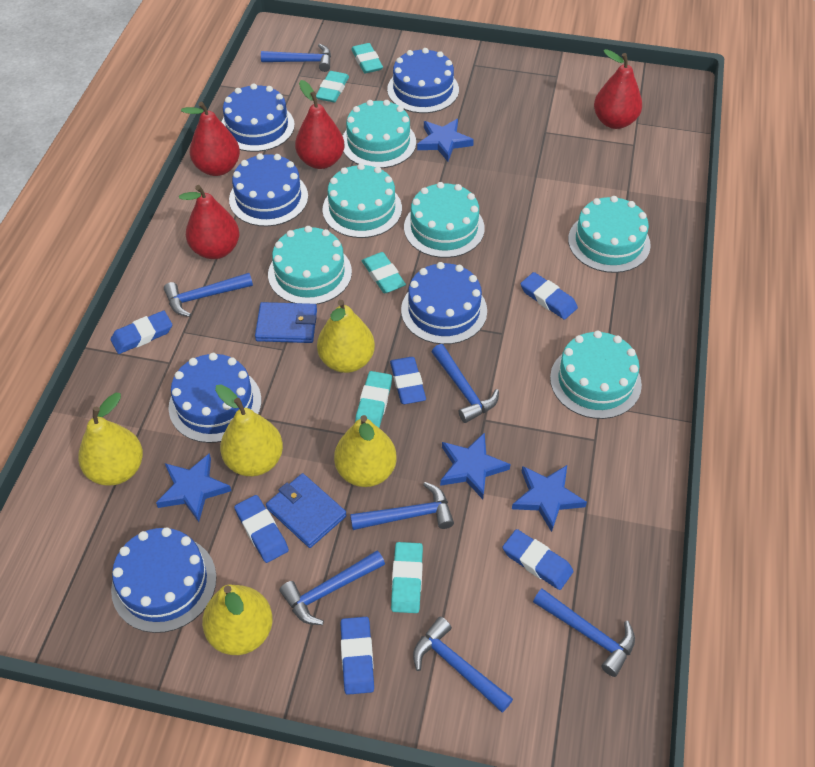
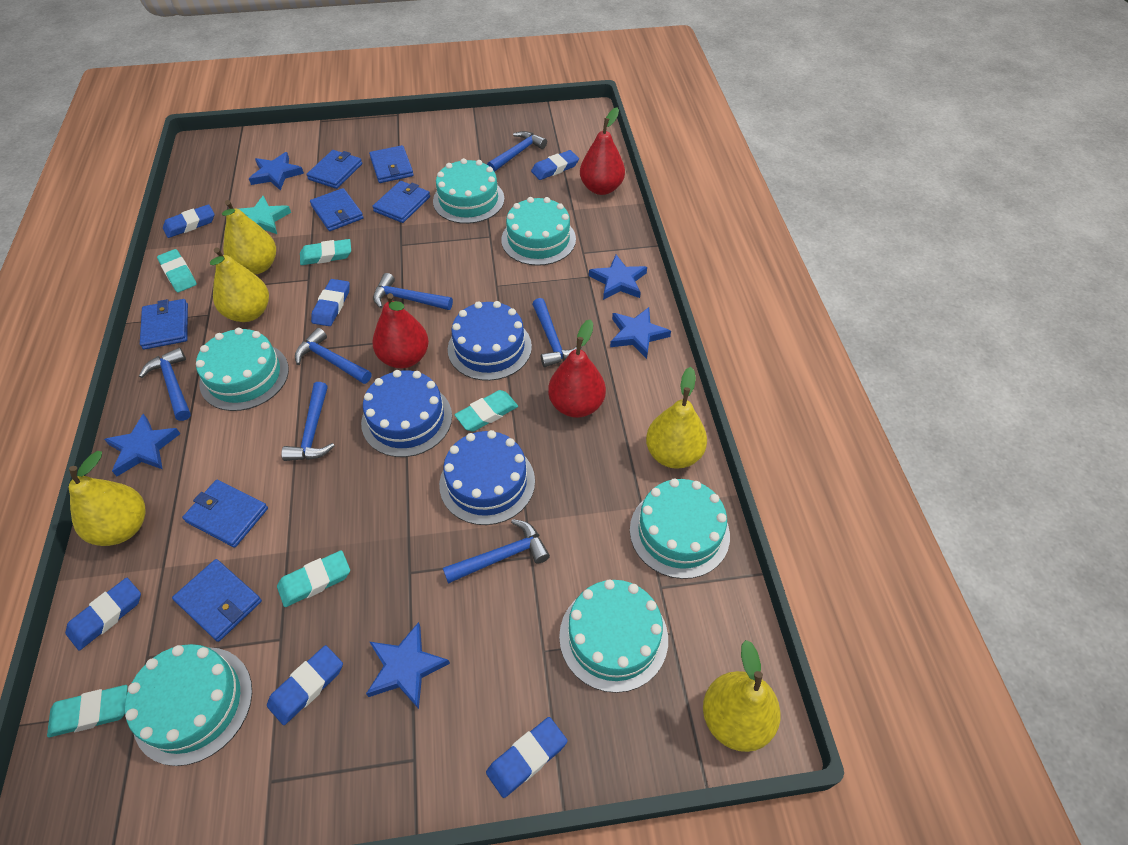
blue cake: [111,527,217,633] [168,353,261,443] [222,83,295,152] [229,153,308,226] [387,48,459,113] [401,262,487,344] = 6 -> [361,370,452,457] [439,430,535,525] [448,301,532,381] = 3
blue star: [156,453,231,522] [417,119,474,161] [440,432,511,499] [512,465,587,532] = 4 -> [104,414,180,476] [249,152,304,191] [366,622,450,709] [589,255,647,300] [610,307,671,359] = 5
blue wallet: [255,302,317,343] [266,473,347,548] = 2 -> [140,299,188,350] [172,559,262,642] [182,480,268,548] [306,150,362,189] [310,188,364,231] [369,145,414,183] [372,181,430,223] = 7
red pear: [179,185,239,259] [181,101,240,176] [295,80,344,169] [594,49,642,129] = 4 -> [372,293,429,368] [548,319,606,418] [580,107,625,195] = 3
turquoise star: none = 0 -> [239,196,291,234] = 1

